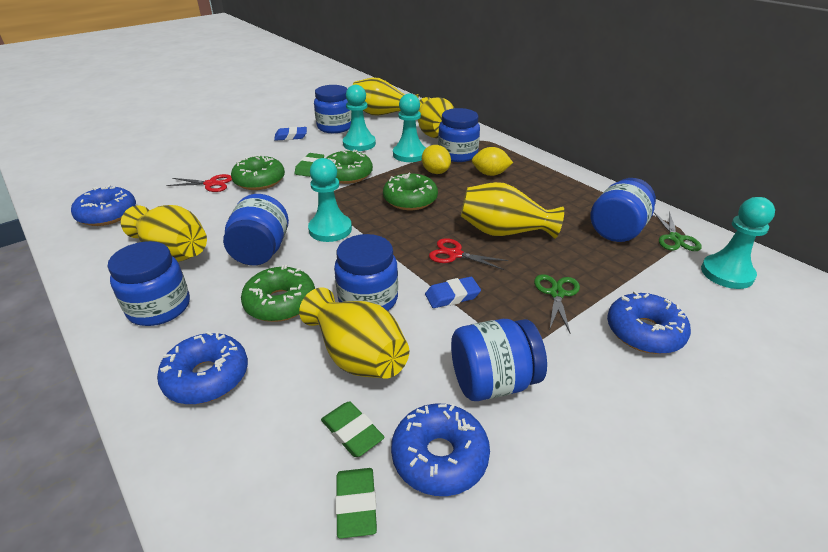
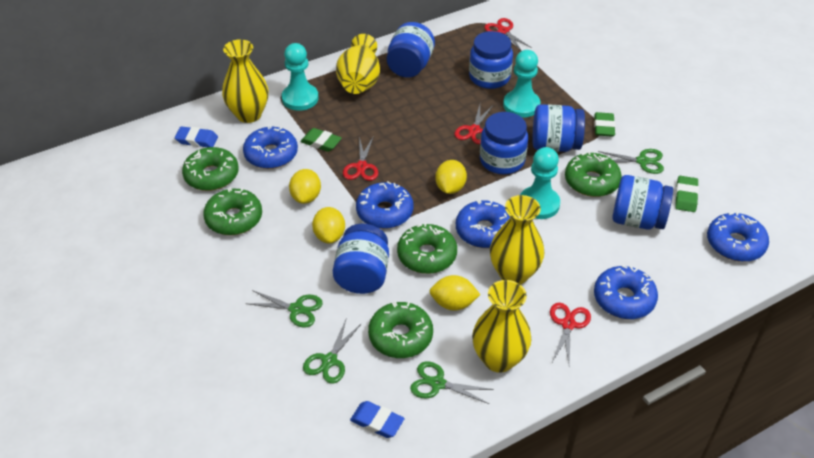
blue donut: [71,185,136,226] [157,331,248,404] [391,404,490,496] [607,291,691,354] = 4 -> [243,125,298,169] [356,181,414,229] [456,199,510,248] [594,265,658,319] [707,212,769,262] = 5
blue jar: [107,241,190,326] [223,194,289,265] [314,85,351,133] [334,234,398,311] [438,108,480,162] [451,319,547,401] [590,178,656,242] = 7 -> [333,224,389,294] [387,22,435,78] [469,31,513,89] [480,112,528,174] [532,104,585,152] [613,175,673,229] = 6
green donut: [231,154,285,190] [241,265,315,322] [326,150,373,184] [383,173,438,210] = 4 -> [182,147,239,191] [203,187,262,235] [368,301,433,358] [397,223,457,274] [565,151,622,197] = 5
green scissors: [534,274,580,333] [653,212,702,251] = 2 -> [245,290,323,327] [303,320,362,384] [410,361,494,404] [598,149,664,174] = 4
red scissors: [166,174,232,192] [429,238,508,270] = 2 -> [343,137,379,181] [455,104,494,144] [484,18,532,50] [550,303,591,365] = 4
turquoise pawn: [308,158,352,242] [343,85,376,151] [393,93,426,162] [701,197,775,289] = 4 -> [282,43,319,111] [503,50,541,118] [520,147,560,219] = 3
yellow lemon: [422,145,451,174] [472,147,513,176] = 2 -> [289,169,321,204] [312,207,345,244] [430,275,481,311] [435,160,467,194] = 4
yellow vase: [121,205,207,262] [299,288,409,379] [353,78,419,115] [418,97,454,138] [461,182,564,239] = 5 -> [222,39,268,123] [336,34,380,94] [472,280,531,373] [490,195,544,285] = 4

